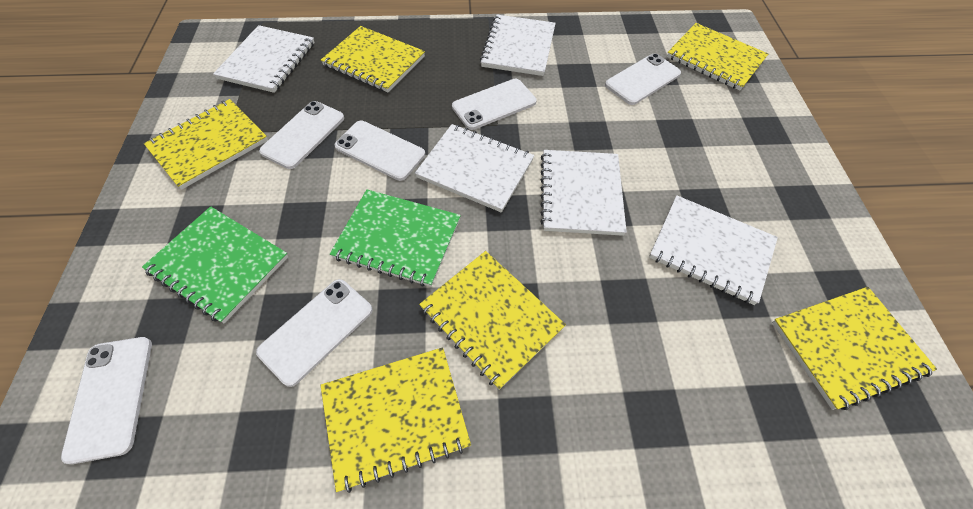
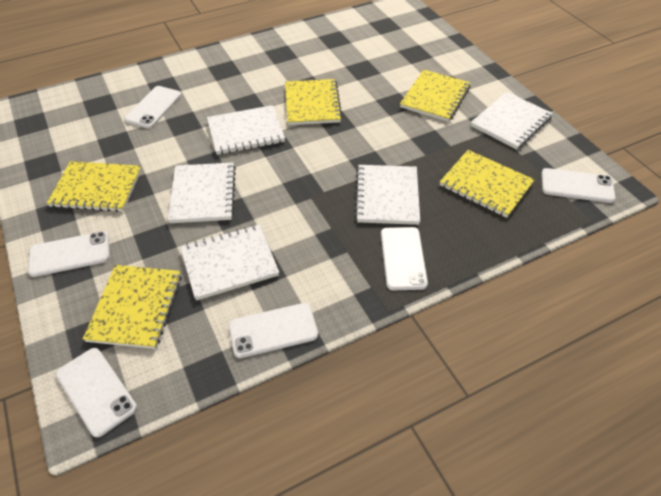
green notebook: [142,206,288,323] [330,189,461,287] = 2 -> none = 0
yellow notebook: [144,99,268,189] [321,26,425,92] [321,347,471,493] [419,251,566,390] [667,23,768,91] [772,287,937,410] = 6 -> [47,161,141,212] [83,265,182,349] [285,79,343,125] [400,70,471,122] [440,150,535,218] = 5

